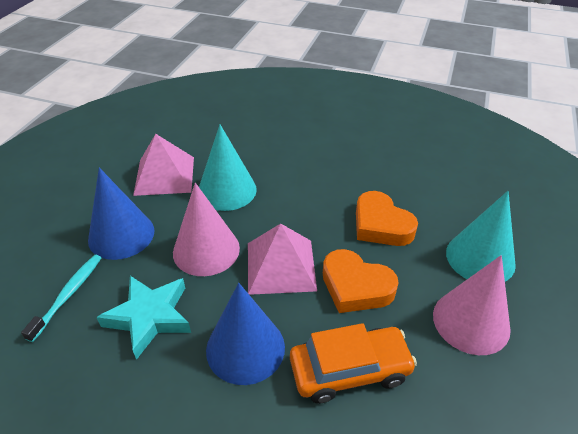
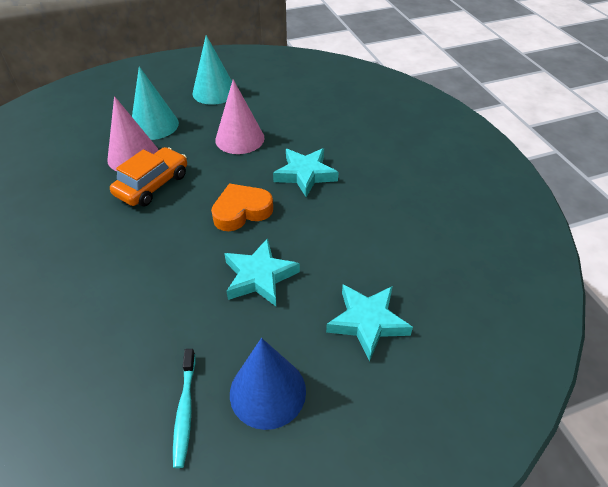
blue cone: [88,168,154,260] [206,283,285,385] = 2 -> [230,338,306,430] = 1
orange heart: [323,249,399,313] [356,191,418,246] = 2 -> [211,183,273,231] = 1
pink pyramid: [133,134,194,196] [248,223,317,295] = 2 -> none = 0
turquoise star: [96,276,191,360] = 1 -> [224,238,300,306] [273,148,338,197] [326,284,413,361] = 3

